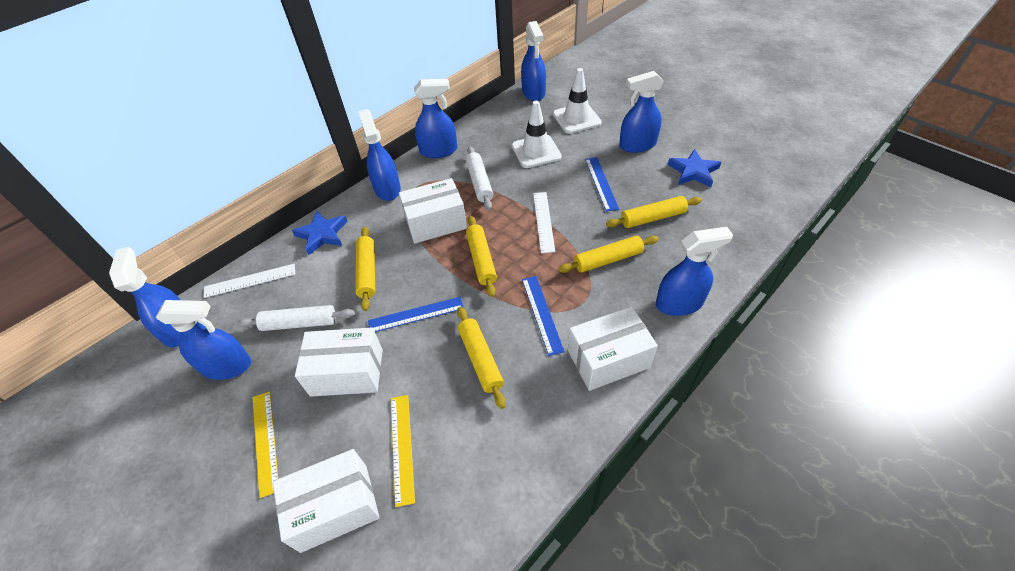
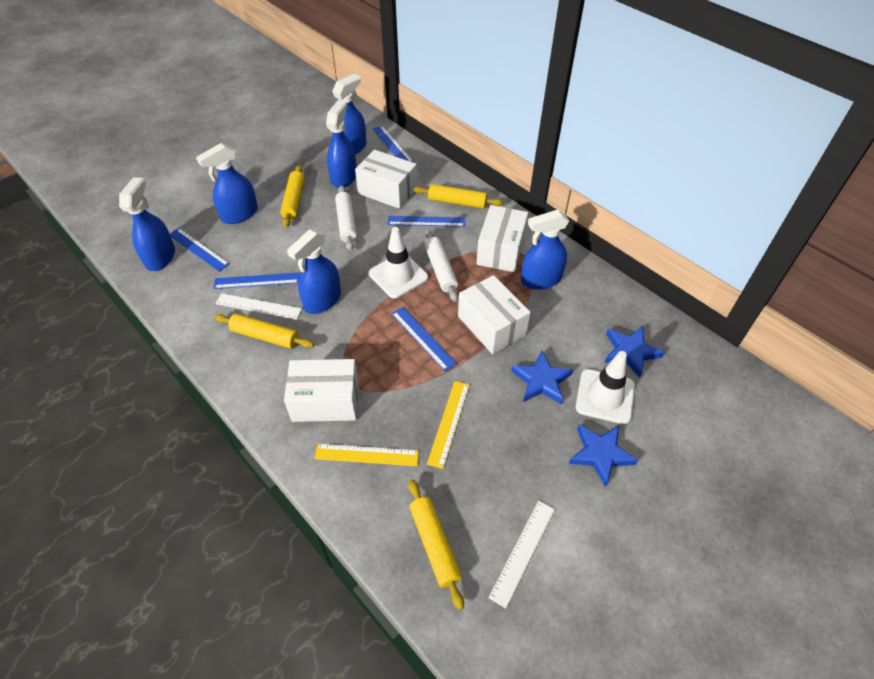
blue ruler: [368,297,464,332] [522,276,565,356] [585,157,619,212] = 3 -> [170,228,229,272] [213,273,300,289] [373,126,414,162] [387,216,465,227] [392,307,457,371] = 5
blue spray bottle: [109,247,181,348] [156,300,251,380] [358,109,401,201] [414,79,457,158] [521,21,546,101] [619,71,664,153] [656,227,733,316] = 7 -> [119,177,175,271] [196,143,258,224] [287,229,341,314] [326,101,357,188] [332,74,366,154] [521,209,569,290] = 6
blue star: [292,211,348,255] [668,149,721,187] = 2 -> [511,351,573,404] [569,425,638,487] [604,326,665,378] = 3
yellow rolling pin: [355,227,375,311] [457,307,506,409] [466,216,497,297] [558,235,659,273] [606,196,702,228] = 5 -> [214,313,314,349] [280,165,305,228] [408,479,464,610] [413,184,503,208] = 4

